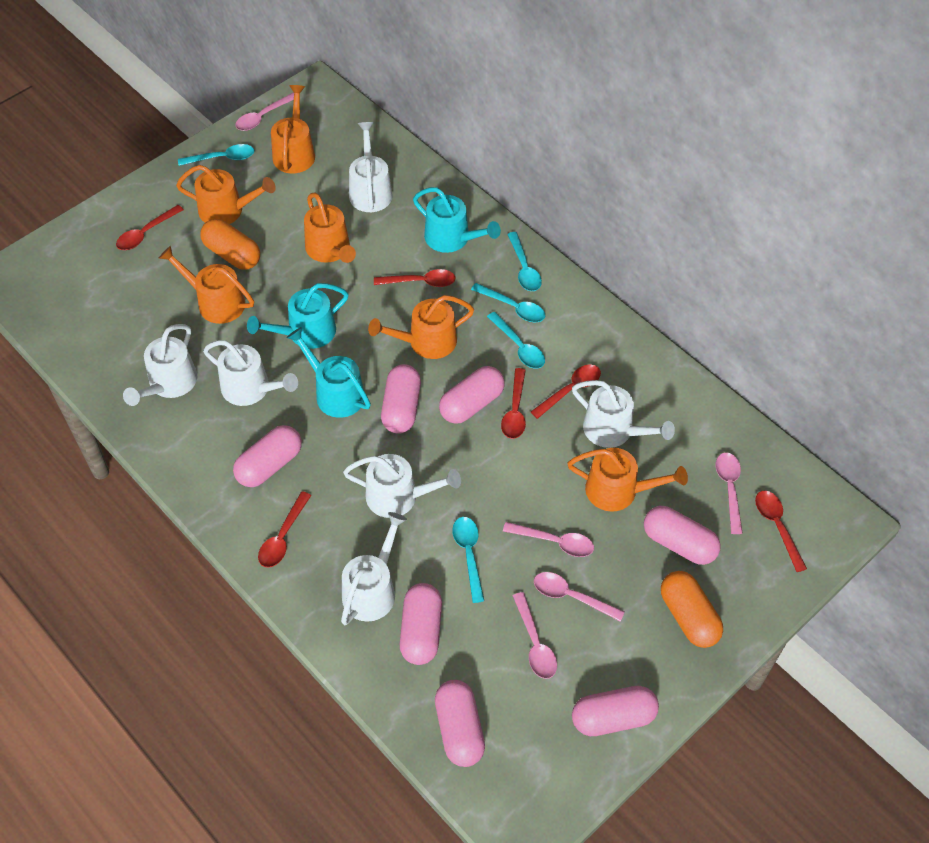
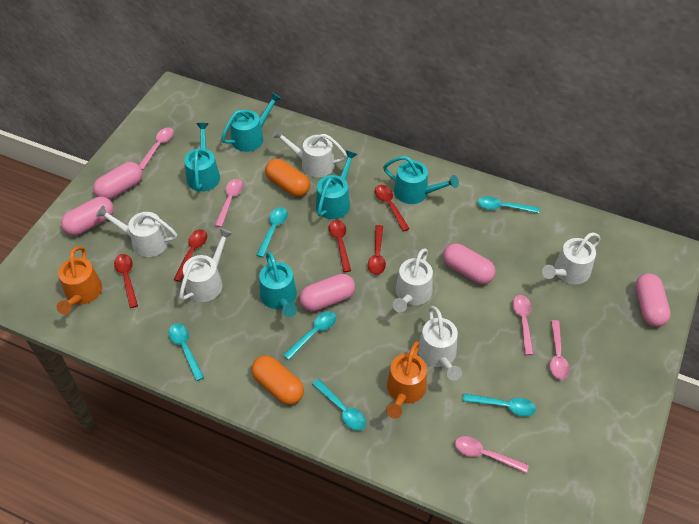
orange watering can: [159,246,254,324] [176,165,276,224] [271,85,315,173] [304,193,356,263] [368,295,474,359] [567,448,688,512] = 6 -> [57,246,102,315] [386,341,427,419] = 2
pink capsule: [233,425,302,487] [381,364,421,434] [400,583,442,665] [435,680,485,767] [439,366,505,424] [572,686,659,736] [644,506,721,565] = 7 -> [61,197,114,236] [93,162,143,200] [300,274,355,312] [443,243,496,284] [635,273,671,327] = 5
red spoon: [116,205,184,250] [258,491,311,568] [374,269,456,287] [501,368,526,439] [531,364,601,419] [755,491,807,572] = 6 -> [114,254,138,308] [174,229,207,282] [329,220,351,272] [368,225,386,275] [375,185,410,231] = 5
turquoise spoon: [178,144,254,166] [452,517,484,603] [471,283,545,322] [487,312,545,369] [507,232,542,291] = 5 -> [169,323,204,381] [257,207,288,257] [283,311,336,360] [312,379,366,431] [462,394,536,417] [478,196,539,213] = 6
turquoise watering can: [247,283,349,349] [286,327,371,418] [413,187,501,253] = 3 -> [184,123,220,192] [221,92,282,152] [259,252,297,317] [316,150,357,219] [383,156,459,204] = 5

